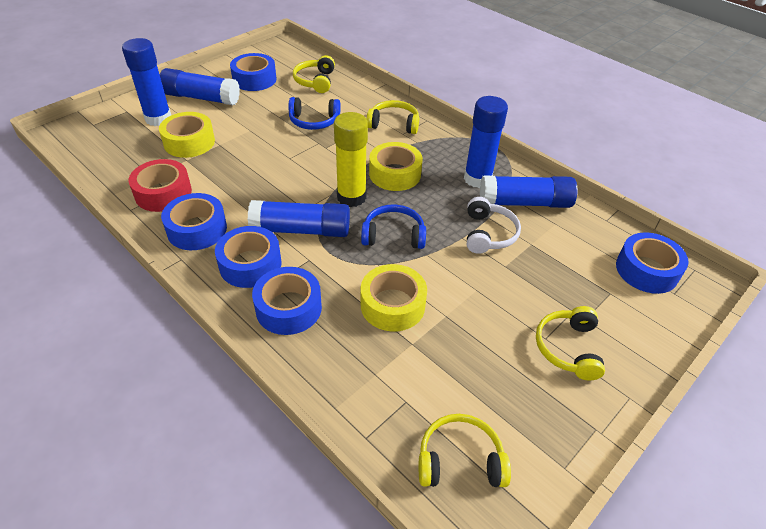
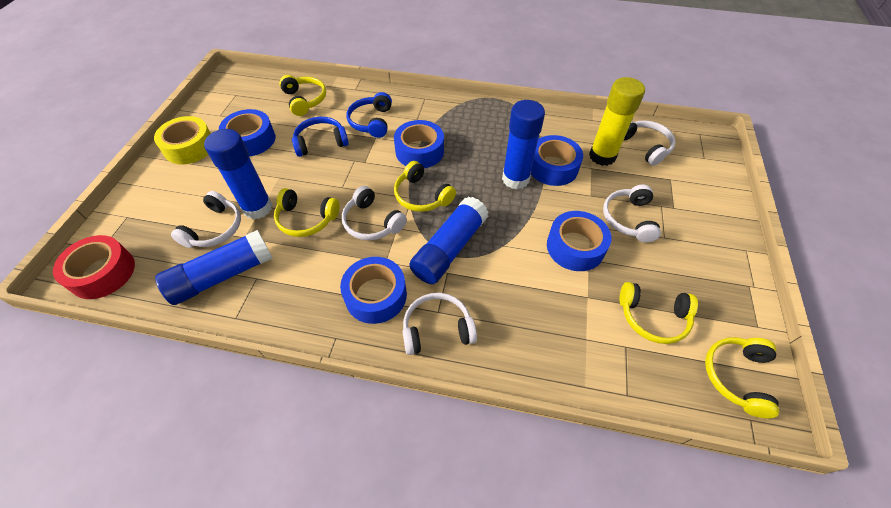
blue glue stick: [122,38,171,126] [160,68,240,105] [248,200,350,237] [464,96,508,188] [480,176,578,208] = 5 -> [155,230,273,305] [204,129,272,219] [409,196,488,284] [502,100,545,189] = 4
white headphones: [467,197,521,254] = 1 -> [171,191,241,248] [342,186,407,240] [402,293,477,355] [603,185,661,242] [623,120,676,166] = 5
yellow headphones: [293,55,335,93] [366,100,419,134] [419,414,511,487] [536,306,605,381] = 4 -> [274,188,340,237] [279,75,326,116] [394,161,456,212] [619,282,698,344] [705,337,779,418] = 5
yellow tape: [159,112,215,158] [361,264,427,332] [369,142,423,191] = 3 -> [154,116,211,164] = 1

